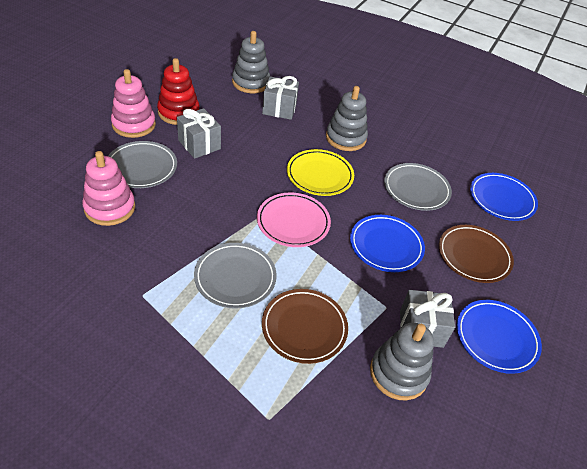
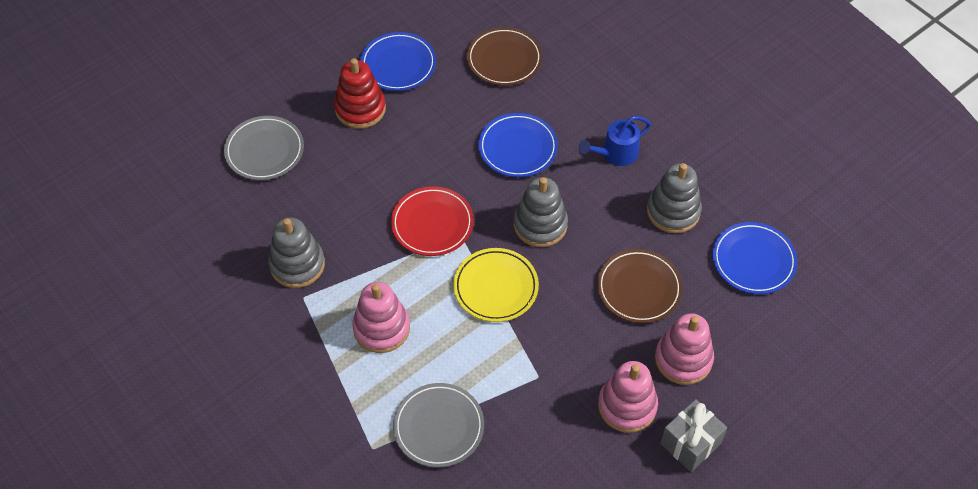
blue watering can: none = 0 -> [579,116,651,166] = 1
grey gift: [177,108,221,159] [262,76,299,120] [400,290,455,348] = 3 -> [660,399,727,472] = 1
grey plate: [108,141,177,188] [194,243,277,309] [384,163,452,211] = 3 -> [224,116,304,180] [393,383,484,468] = 2
pink plate: [257,192,331,247] = 1 -> none = 0
pink stacking toy: [82,151,135,226] [111,69,156,138] = 2 -> [352,282,410,353] [598,361,658,433] [655,313,714,385] = 3
red plate: none = 0 -> [391,186,474,256] = 1

